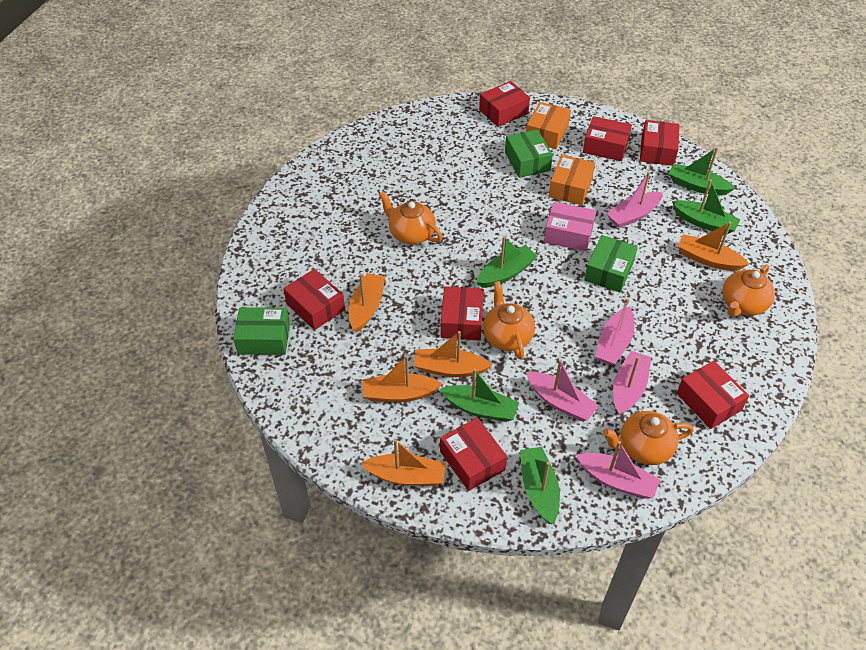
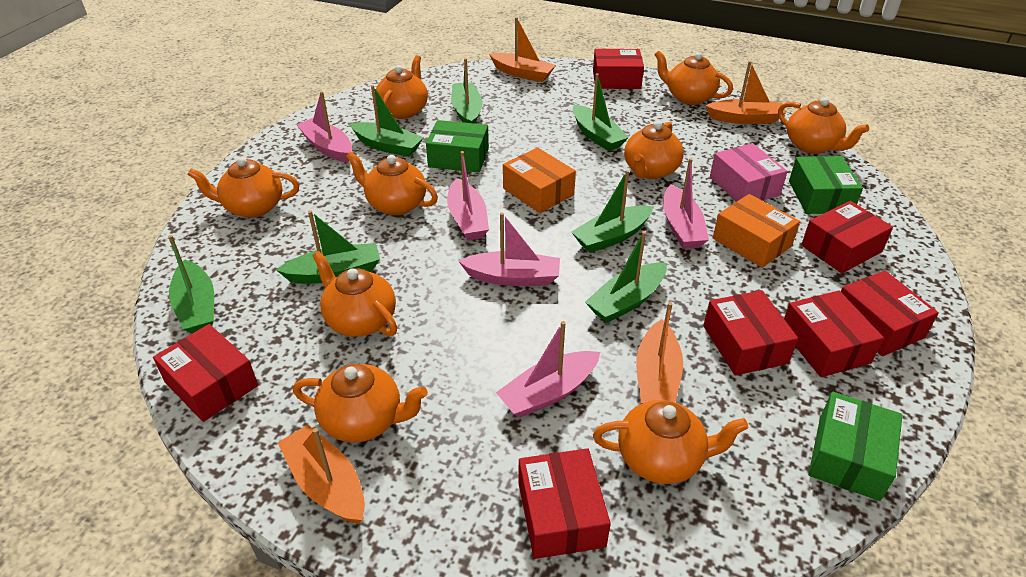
green boat: [440,368,519,422] [477,236,538,288] [520,447,560,525] [669,147,735,196] [672,179,740,234] = 5 -> [168,235,214,333] [276,210,380,284] [349,85,424,157] [451,58,482,124] [572,170,653,253] [573,73,629,151] [585,231,667,323] = 7
orange boat: [349,273,385,332] [360,439,446,486] [363,355,442,402] [414,331,492,377] [678,222,749,271] = 5 -> [278,424,365,524] [489,17,556,82] [636,302,683,403] [705,61,786,124] = 4
orange teapot: [379,191,442,244] [483,281,535,359] [603,411,694,465] [722,264,775,317] = 4 -> [187,157,299,218] [293,364,428,443] [312,251,397,337] [346,151,438,215] [376,55,428,119] [593,400,748,484] [624,121,684,179] [654,50,733,105] [778,97,869,154] = 9

